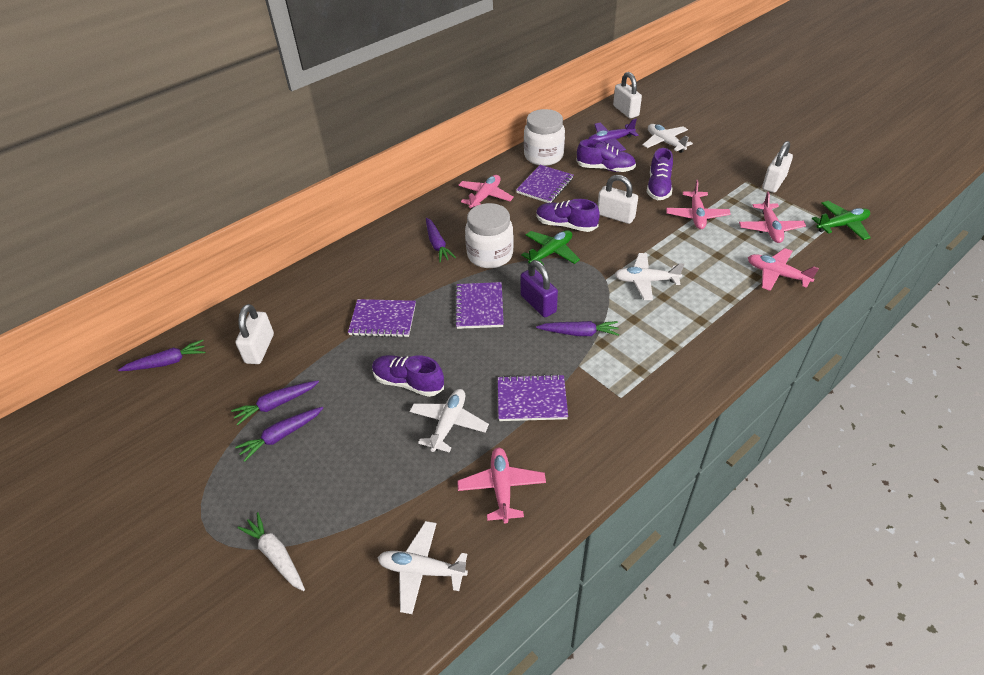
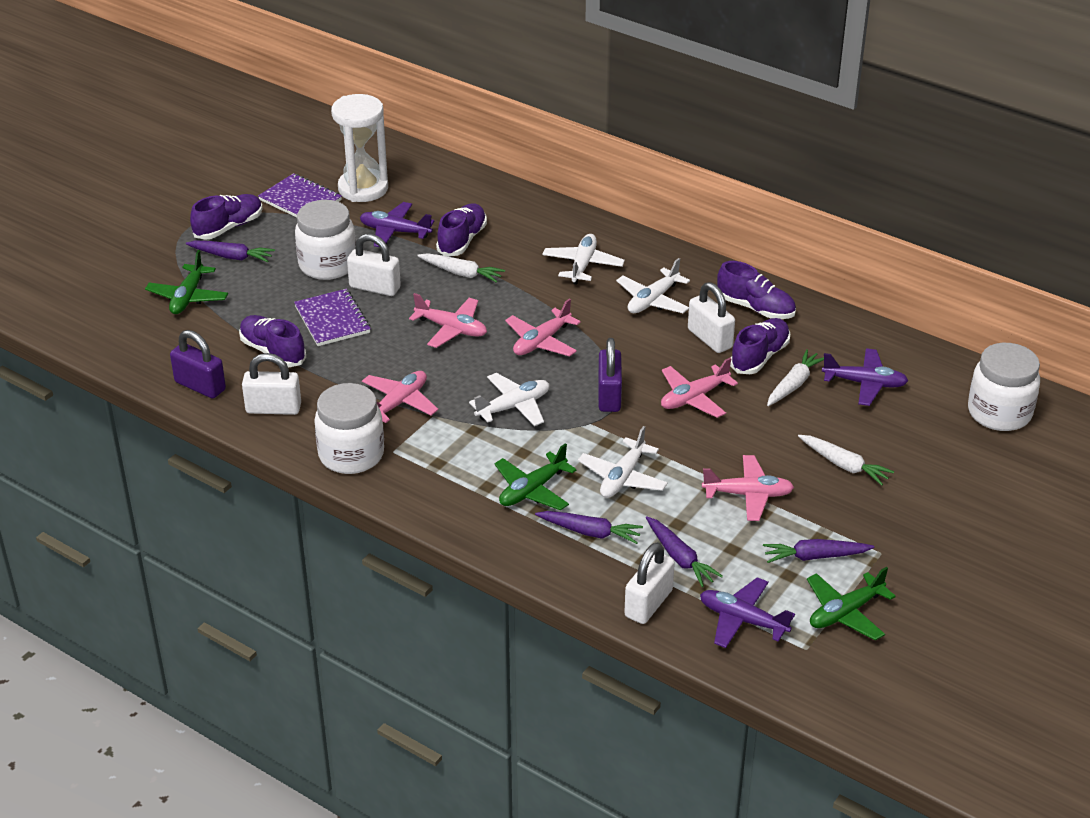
green plane: [521,230,580,265] [812,201,871,240] = 2 -> [145,250,228,314] [494,443,577,511] [807,567,896,641] = 3
purple carrot: [118,340,205,371] [231,380,319,425] [235,407,323,462] [426,218,456,262] [536,321,619,336] = 5 -> [186,240,275,262] [535,511,643,544] [646,516,723,587] [763,539,874,563] = 4
purple notebook: [348,299,416,338] [454,282,504,329] [498,374,568,421] [516,165,573,203] = 4 -> [258,173,342,217] [294,289,371,346] = 2
purple padlock: [521,260,558,317] = 1 -> [170,330,226,398] [598,338,622,412] = 2
purple plane: [588,118,638,151] = 1 -> [360,202,434,247] [700,577,795,648] [822,348,908,406] = 3
purple shoe: [372,355,444,397] [536,199,600,232] [576,139,636,172] [647,148,673,200] = 4 -> [190,194,263,240] [239,315,306,368] [436,203,487,256] [717,261,796,319] [730,318,790,374] = 5
white carrot: [237,512,305,591] = 1 -> [417,253,505,283] [767,349,824,406] [798,435,894,486] = 3
white hourglass: none = 0 -> [331,94,388,202] = 1
white jar: [465,203,514,268] [524,109,565,166] = 2 -> [295,200,356,280] [314,383,384,474] [968,343,1040,431] = 3

